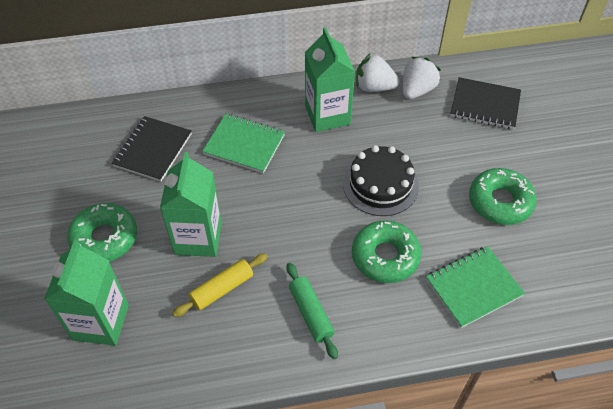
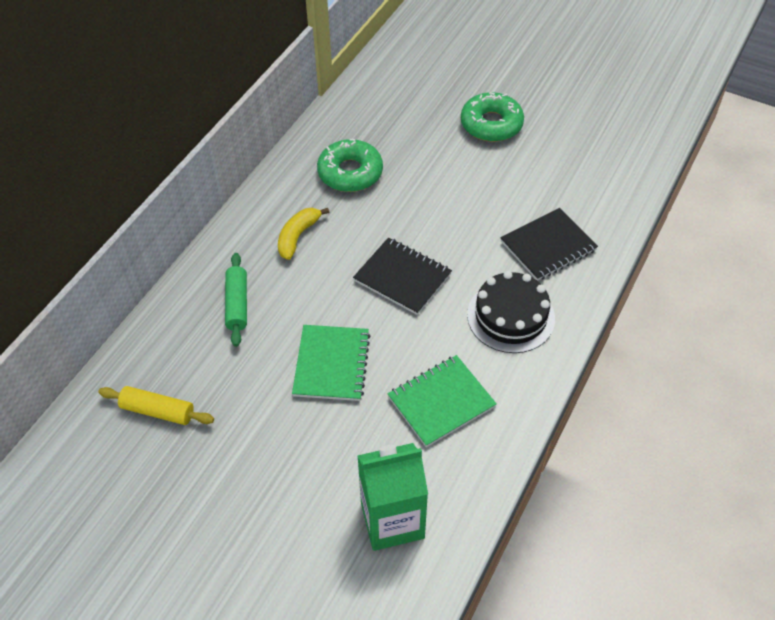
green carton: [44,240,129,346] [160,152,222,257] [305,27,355,132] = 3 -> [357,443,428,551] = 1
green donut: [67,203,137,262] [352,220,422,283] [469,168,536,225] = 3 -> [317,139,383,192] [461,92,524,142] = 2
white strawberry: [356,53,399,92] [403,57,441,99] = 2 -> none = 0
yellow banana: none = 0 -> [278,208,329,260] = 1

